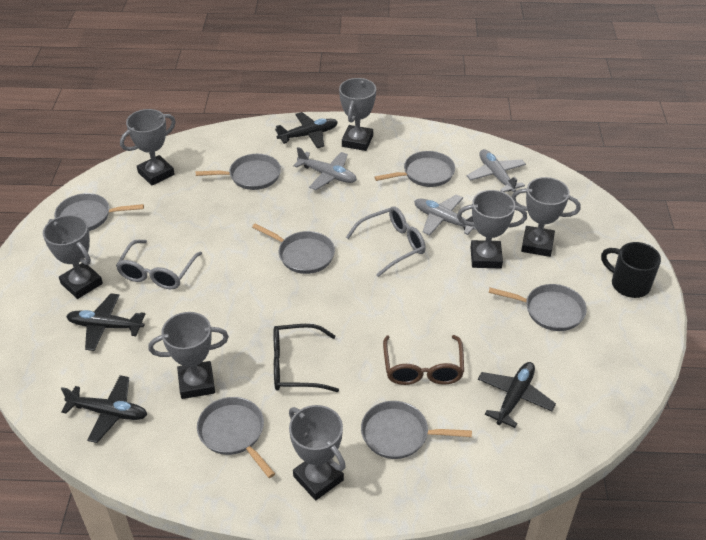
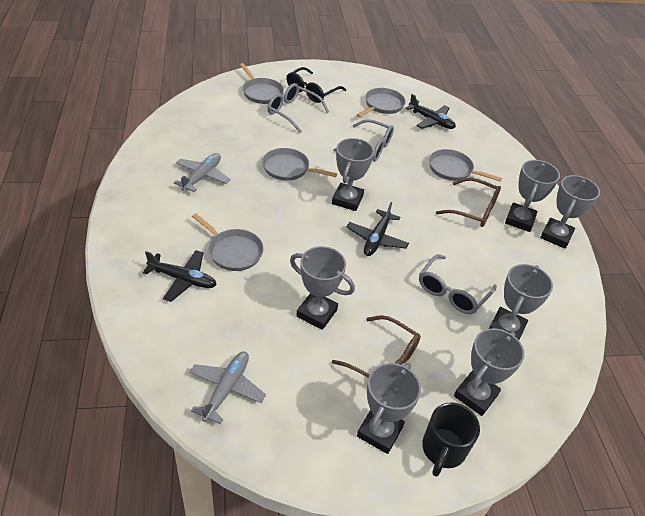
black plane: [61,375,147,443] [66,293,145,351] [275,112,338,148] [478,362,556,428] = 4 -> [143,250,217,302] [347,202,409,256] [405,94,456,129] = 3
brown glasses: [383,335,464,385] = 1 -> [332,315,421,378] [436,178,501,227] = 2
grey glasses: [116,240,202,289] [346,206,426,277] = 2 -> [267,83,329,133] [333,119,394,162] [419,254,497,314] = 3
grey pan: [54,193,144,231] [195,154,281,190] [197,397,275,478] [252,223,335,274] [361,401,472,459] [375,151,455,187] [488,284,587,331] = 7 -> [192,213,264,271] [240,63,284,104] [262,148,337,181] [357,88,406,117] [429,149,503,182] = 5
grey plane: [293,147,357,190] [414,195,476,235] [467,149,526,192] = 3 -> [174,153,230,192] [189,352,266,424] = 2

